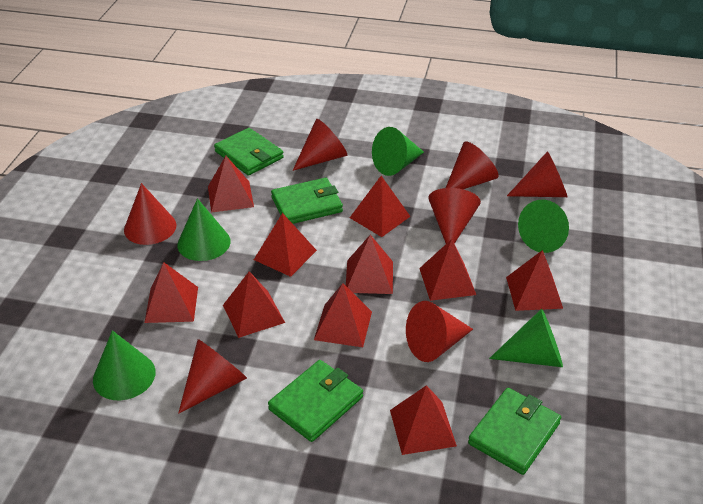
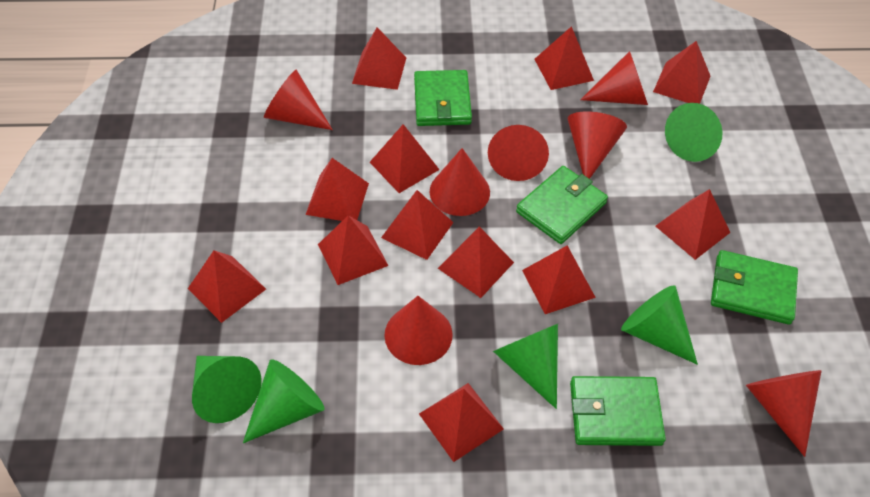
red pyramid: [144,262,198,323] [208,156,254,213] [223,271,285,338] [254,213,317,277] [314,283,372,347] [346,235,393,294] [350,176,411,237] [390,385,457,455] [419,239,476,301] [506,250,563,311] = 10 -> [188,250,266,323] [305,158,369,221] [318,215,388,285] [352,27,406,90] [370,124,440,193] [381,190,454,260] [419,383,504,462] [438,226,514,298] [522,245,596,314] [534,26,594,90] [653,41,711,104] [656,189,730,260] = 12

